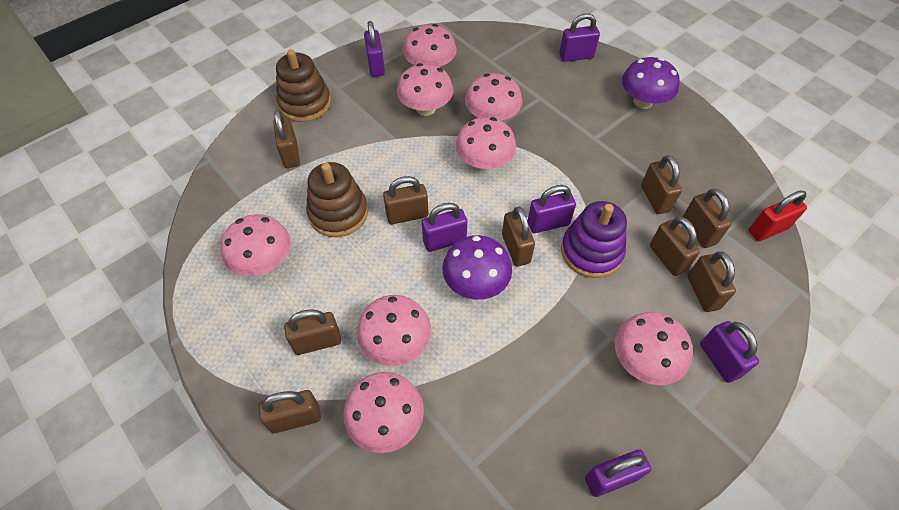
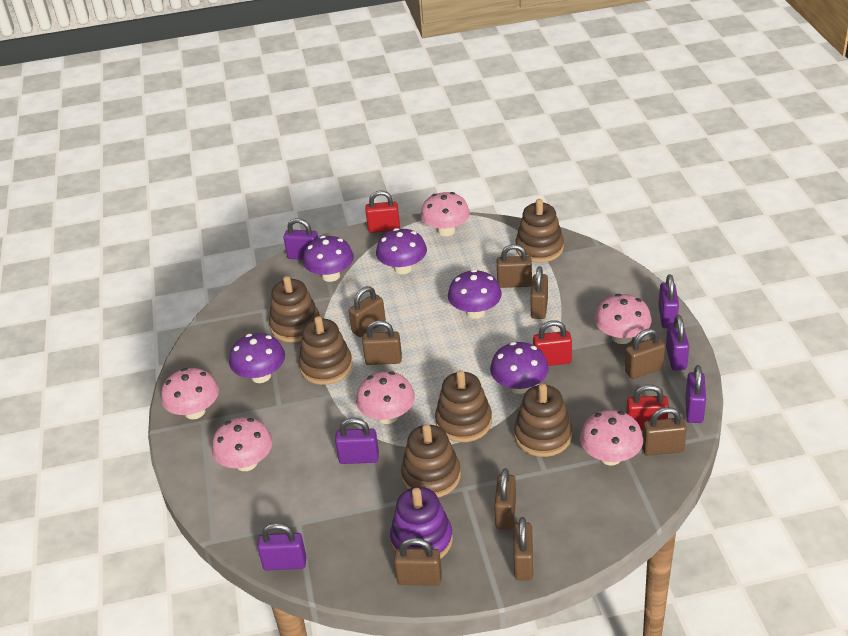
brown stacking toy: [276,49,331,122] [306,162,368,237] = 2 -> [269,276,320,342] [299,316,353,385] [401,424,461,497] [435,370,492,442] [514,384,572,457] [515,199,564,263] = 6
pink mushroom: [221,214,291,276] [343,372,424,453] [357,295,431,366] [397,63,453,116] [403,24,457,67] [456,117,516,171] [465,73,522,121] [615,312,693,385] = 8 -> [161,368,219,419] [212,417,273,471] [356,371,415,424] [421,192,470,236] [580,410,643,465] [595,294,651,344] = 6
purple mushroom: [443,235,512,300] [622,57,680,109] = 2 -> [229,333,285,383] [303,236,354,282] [376,228,427,274] [448,270,502,319] [490,342,549,394] = 5
red padlock: [749,190,807,241] = 1 -> [365,190,400,233] [533,320,572,366] [626,384,669,431] = 3

